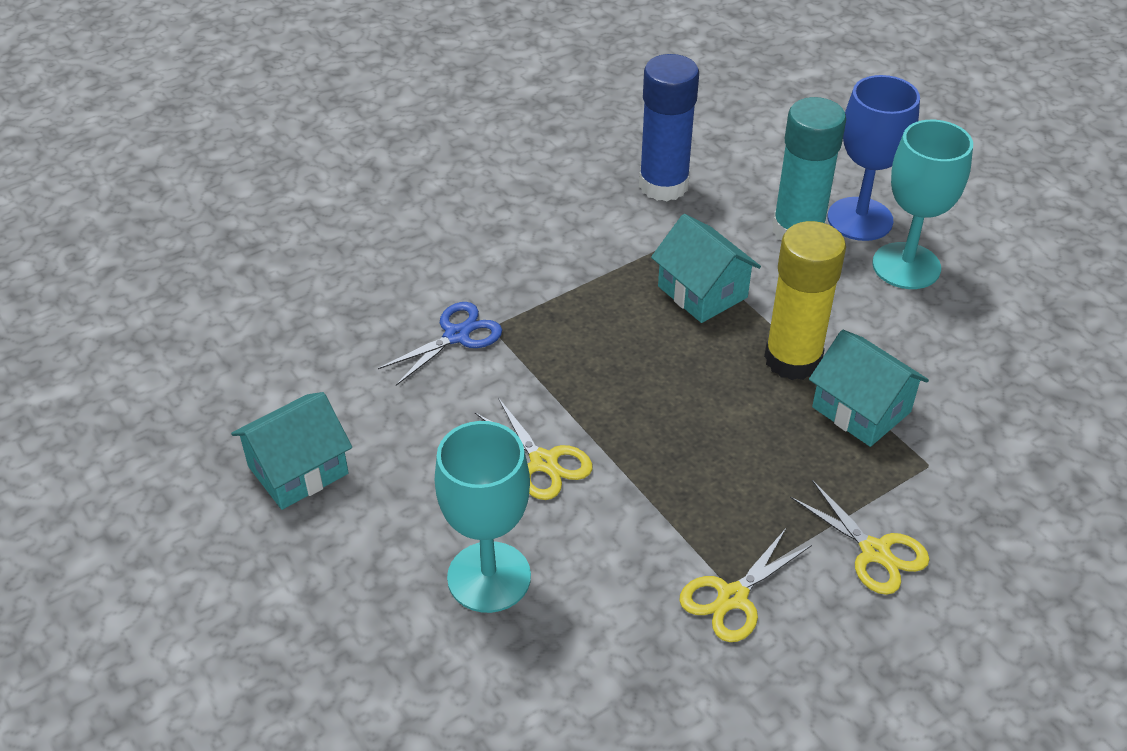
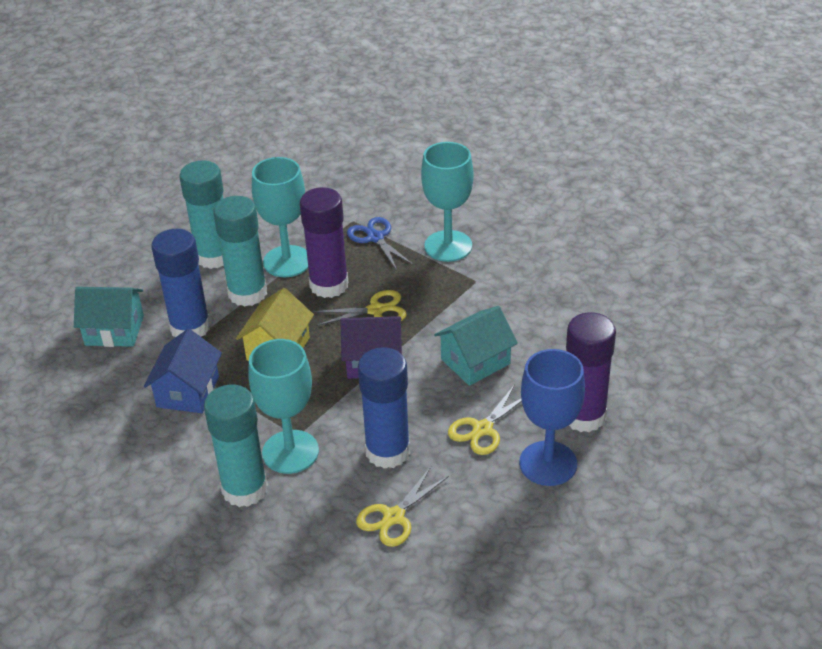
blue glue stick: [639,54,699,201] = 1 -> [151,229,211,337] [358,347,410,469] = 2
blue house: none = 0 -> [144,329,222,413] = 1
purple glue stick: none = 0 -> [300,187,348,298] [566,312,616,432] = 2
purple house: none = 0 -> [340,316,402,379] = 1
turquoise glue stick: [772,97,846,241] = 1 -> [179,160,224,269] [204,385,268,507] [213,196,267,307] = 3
turquoise goblet: [435,421,531,613] [872,120,973,289] = 2 -> [248,339,319,474] [252,157,308,277] [421,142,474,262] = 3
turquoise house: [231,392,352,510] [651,214,761,323] [809,330,929,447] = 3 -> [74,287,144,347] [434,306,518,386] = 2
yellow glue stick: [764,221,846,380] = 1 -> none = 0
yellow house: none = 0 -> [236,288,314,361] = 1

